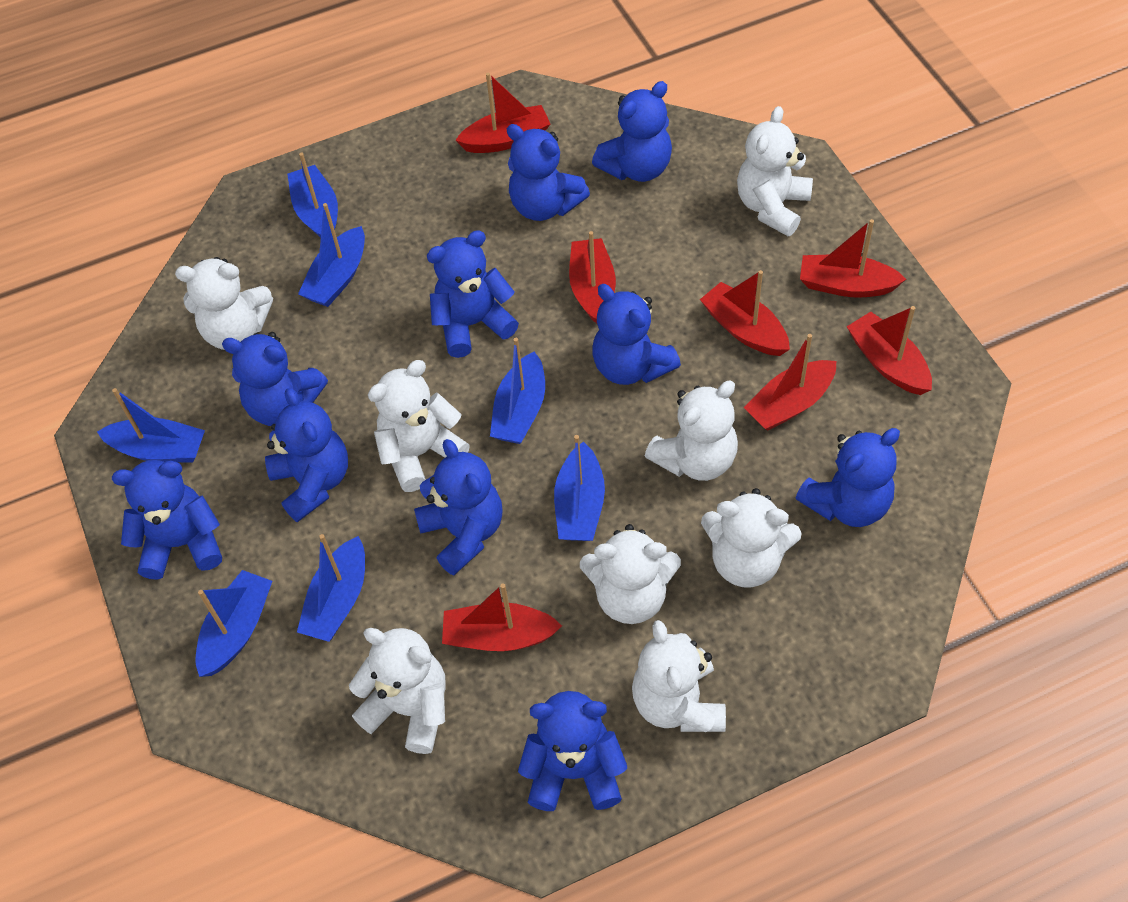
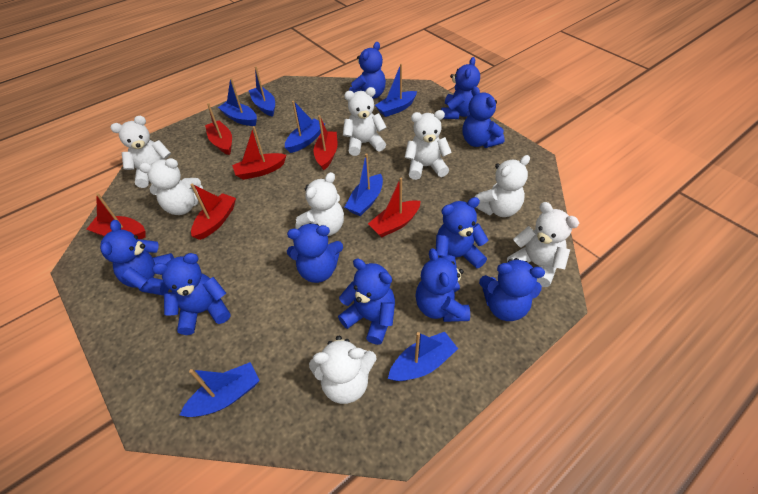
red boat: [442,584,562,651] [455,73,550,153] [569,231,616,324] [700,270,790,356] [743,334,836,431] [800,219,906,298] [847,306,932,395] = 7 -> [86,193,145,239] [191,184,236,240] [205,103,232,155] [232,126,286,180] [314,115,338,170] [368,178,421,237] = 6

